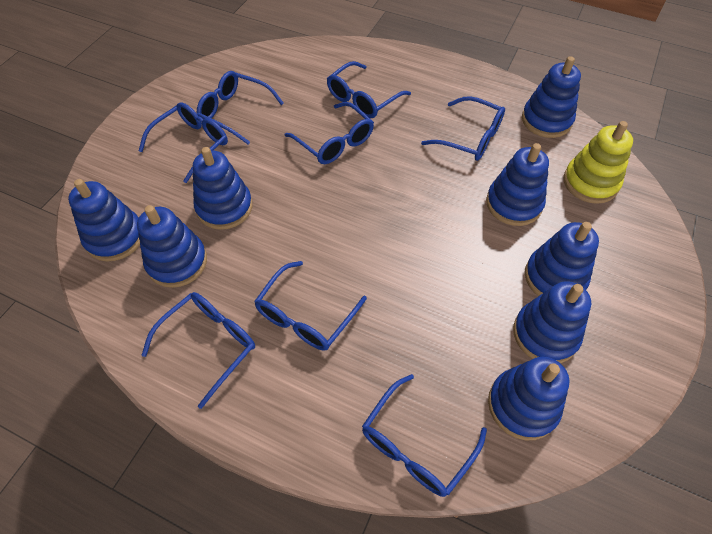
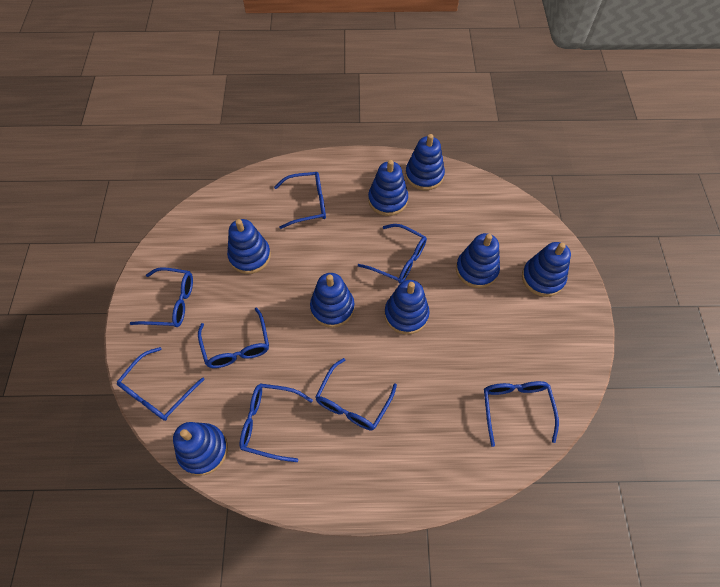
yellow stacking toy: [564,121,633,204] = 1 -> none = 0

